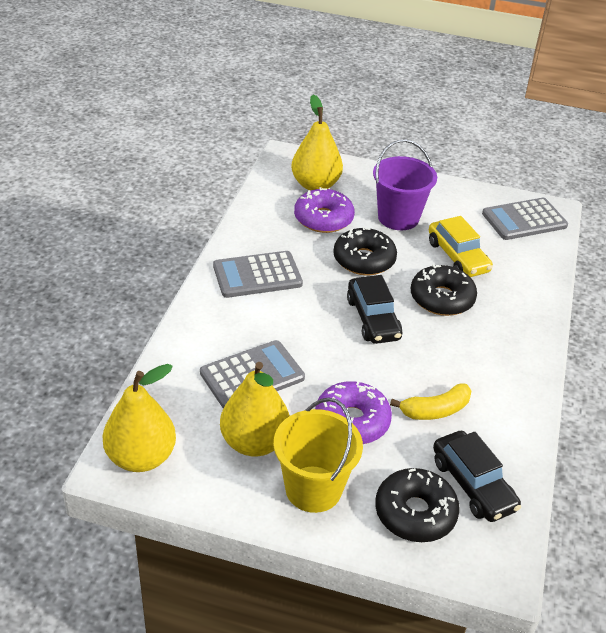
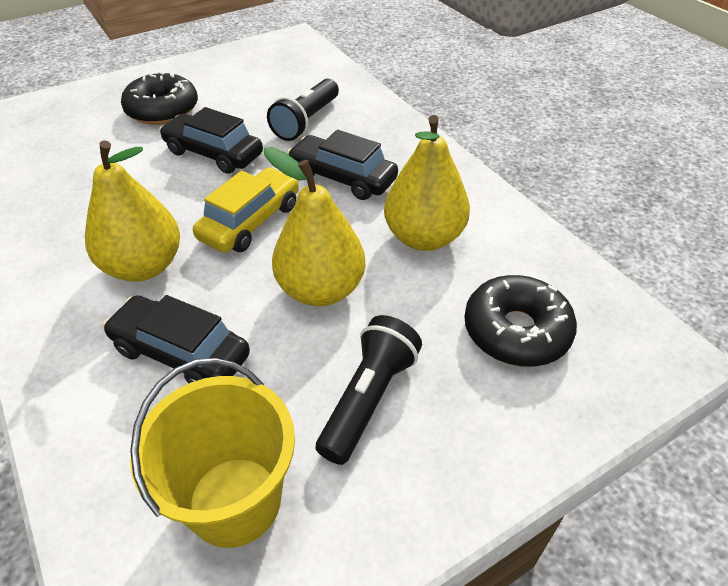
black car: [347,275,402,344] [433,431,521,522] = 2 -> [103,295,250,383] [159,107,263,174] [287,130,398,200] = 3
black donut: [333,226,397,275] [375,468,460,542] [411,264,477,316] = 3 -> [121,71,198,125] [464,275,577,367] = 2
black flashlight: none = 0 -> [267,79,339,141] [316,315,422,465] = 2
grey calculator: [200,340,305,409] [213,251,303,298] [482,198,568,240] = 3 -> none = 0
purple bucket: [373,139,437,230] = 1 -> none = 0
purple donut: [294,187,355,233] [315,380,392,444] = 2 -> none = 0
yellow banana: [390,383,472,420] = 1 -> none = 0

